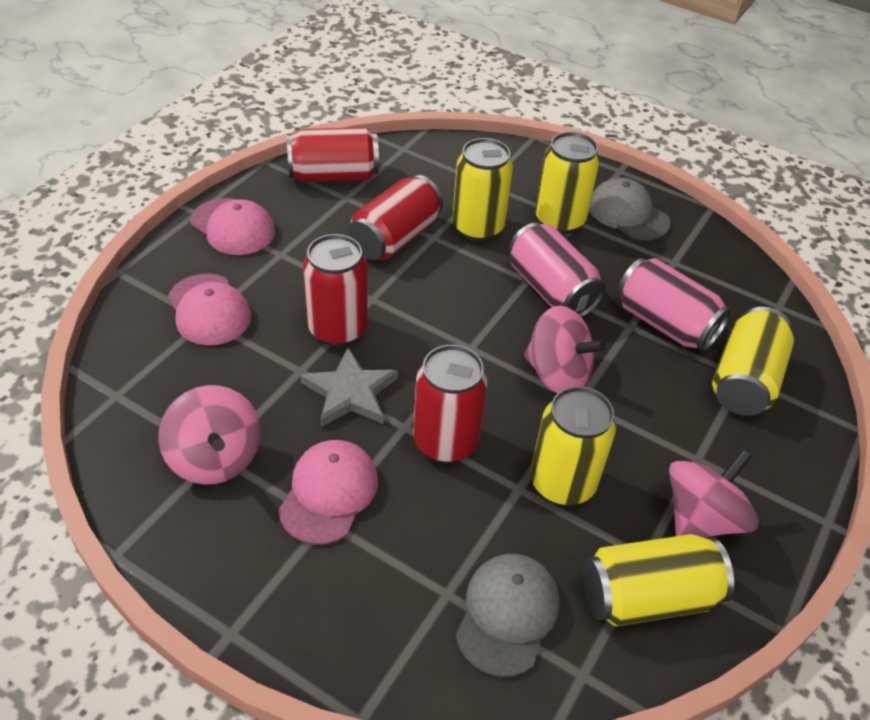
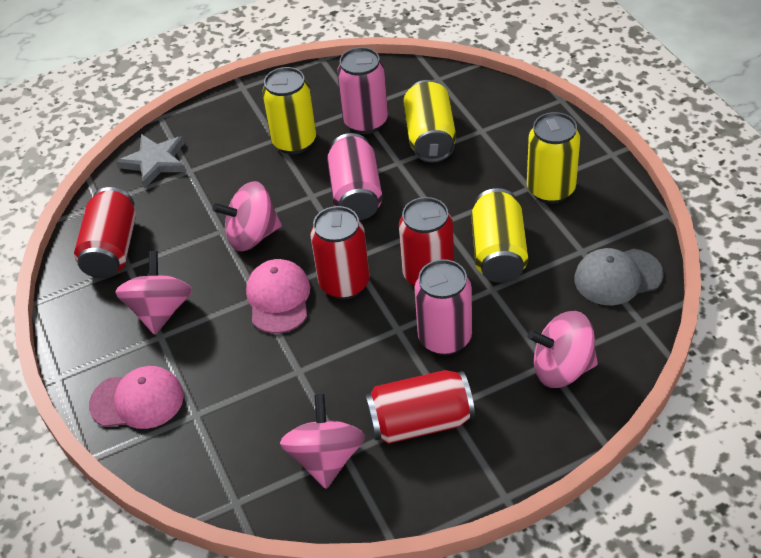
grey cap: [456,554,560,677] [589,178,670,241] = 2 -> [574,248,664,305] = 1
pink can: [509,222,606,317] [617,258,732,352] = 2 -> [327,133,383,220] [337,47,388,134] [415,259,472,355] = 3
pink cap: [168,274,251,345] [191,198,275,255] [278,440,378,545] = 3 -> [89,366,184,429] [246,259,310,333] = 2
pink spinning top: [158,385,261,485] [524,306,606,393] [669,449,759,538] = 3 -> [115,251,192,335] [212,181,282,251] [280,394,365,489] [528,311,598,388] = 4
yellow can: [452,138,513,242] [530,386,616,506] [535,132,600,234] [583,534,734,626] [712,307,794,416] = 5 -> [262,67,316,154] [403,80,456,163] [471,188,528,283] [527,112,580,204] = 4

